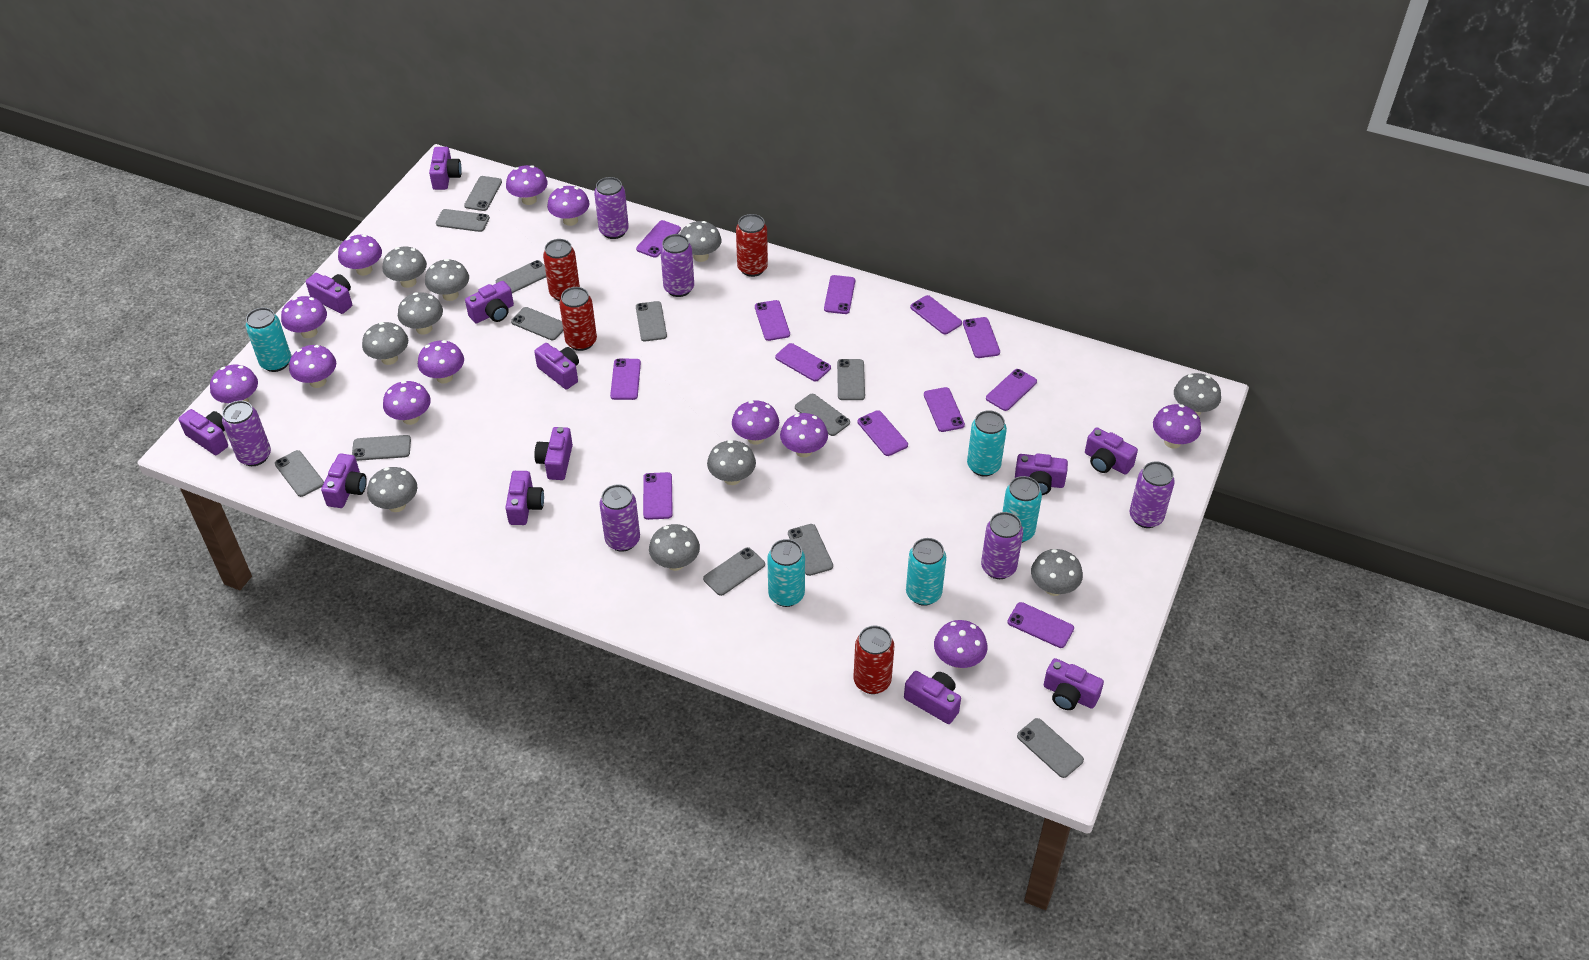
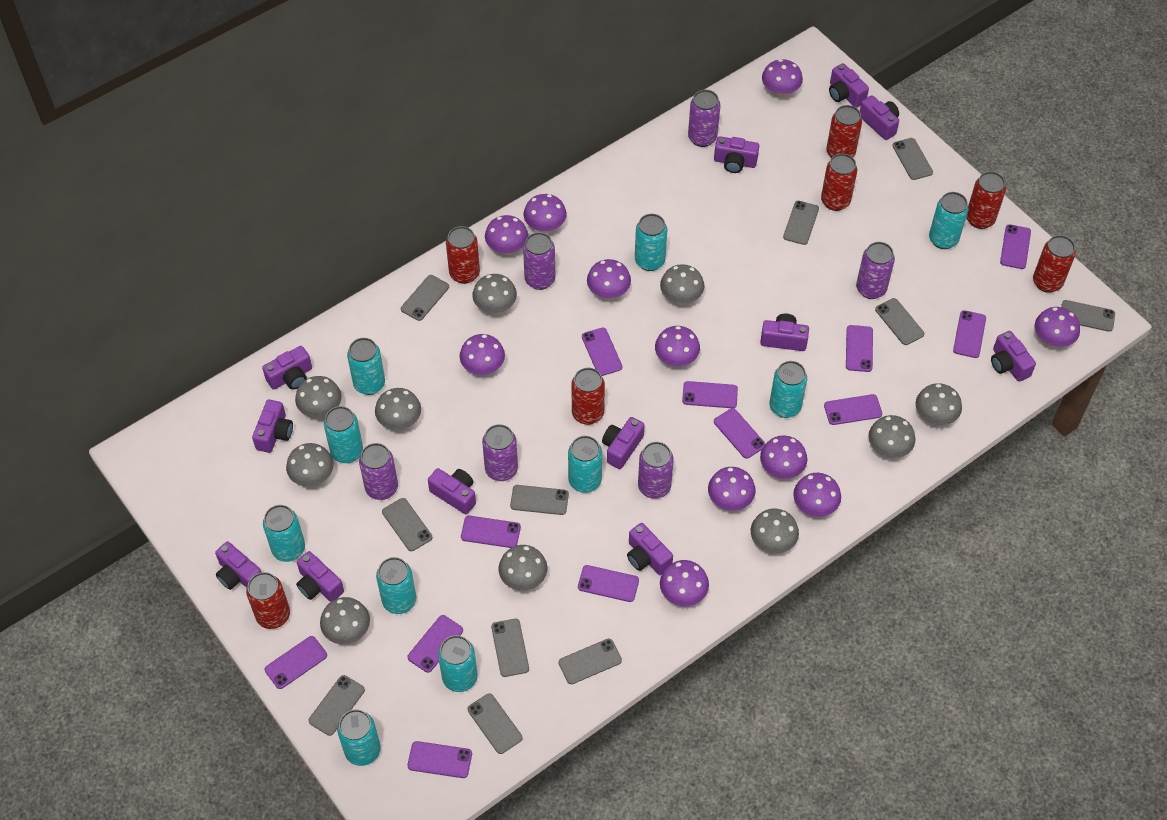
grey phone: [275,450,324,497] [352,435,411,461] [436,209,490,232] [464,176,502,211] [496,260,546,293] [511,307,563,340] [636,301,667,342] [703,547,765,596] [788,524,833,576] [795,394,850,436] [837,359,865,400] [1017,718,1084,778] = 12 -> [308,675,365,736] [382,498,432,551] [401,275,449,321] [467,693,522,754] [491,619,529,677] [510,485,569,515] [558,638,622,684] [783,201,819,245] [875,298,924,345] [892,138,933,180] [1061,300,1115,332] = 11
purple mushroom: [210,364,258,403] [281,296,327,338] [289,345,336,388] [338,235,382,276] [383,381,431,425] [418,340,464,383] [506,165,548,205] [547,186,590,226] [732,400,779,445] [780,413,828,457] [934,620,988,668] [1153,404,1201,449] = 12 -> [460,334,505,375] [485,215,528,255] [524,194,567,233] [587,259,631,299] [655,326,700,366] [660,560,709,606] [708,467,756,511] [760,436,807,479] [762,59,803,98] [793,473,841,517] [1035,307,1080,347] = 11
red can: [543,239,580,301] [559,287,597,351] [736,214,768,277] [854,626,894,694] = 4 -> [246,572,290,629] [446,226,480,284] [571,368,605,425] [821,153,857,211] [826,105,862,158] [967,171,1006,229] [1033,235,1076,293] = 7
turquoise can: [246,308,291,372] [767,539,805,607] [906,538,946,606] [967,410,1007,477] [1002,476,1042,543] = 5 -> [263,505,305,562] [324,406,363,463] [337,709,381,766] [347,338,385,395] [376,557,416,614] [438,635,478,692] [568,436,602,493] [635,214,667,271] [769,361,807,418] [929,192,968,249] = 10

